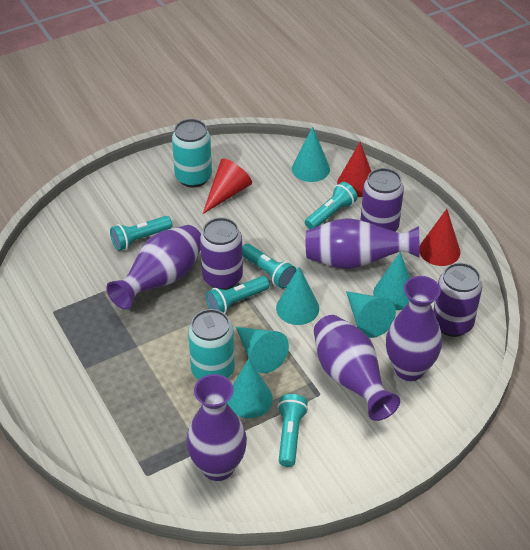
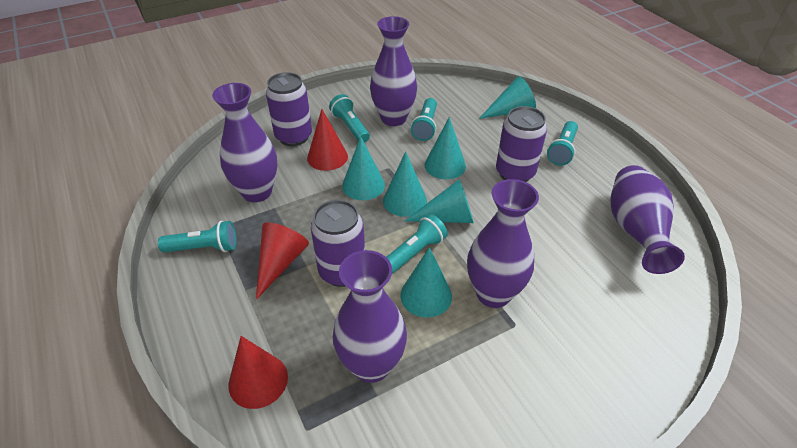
turquoise can: [172,119,212,188] [188,309,235,380] = 2 -> none = 0

